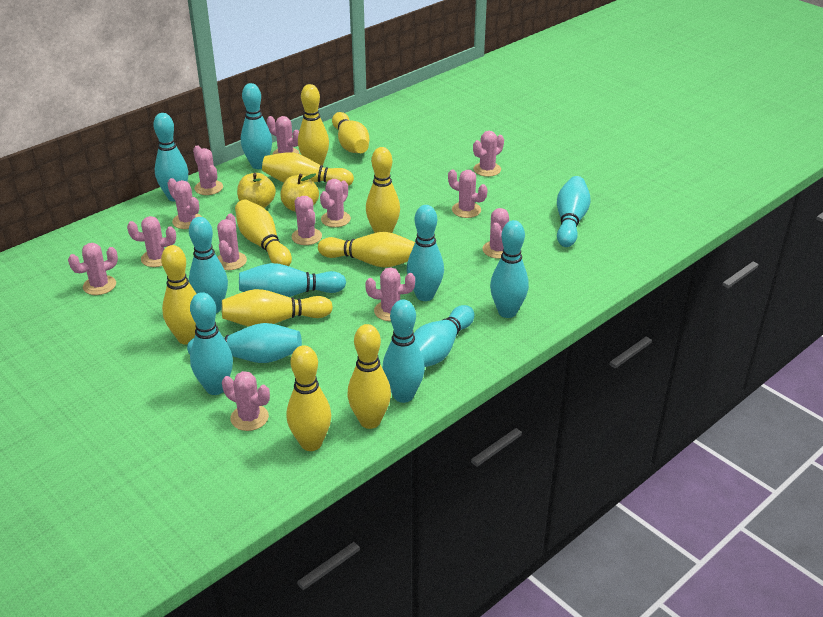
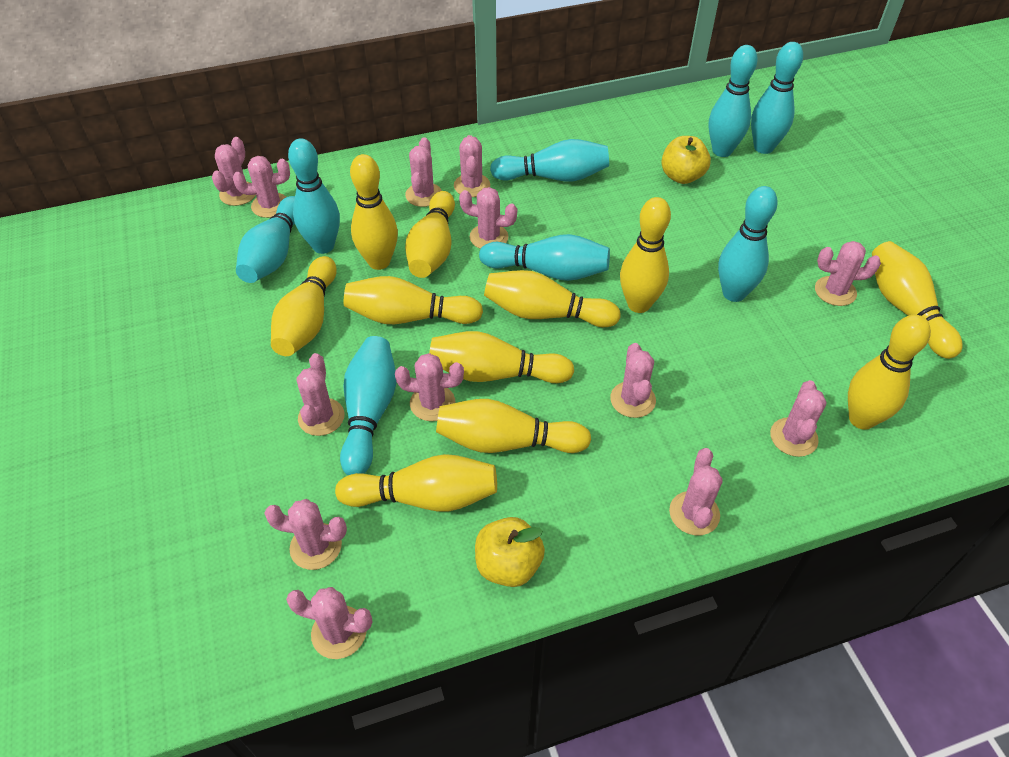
turquoise bowling pin: [153,113,188,202] [187,323,302,363] [189,217,228,313] [190,292,233,395] [239,263,346,297] [241,83,272,169] [382,300,425,403] [407,205,444,301] [414,305,474,367] [490,220,529,318] [557,176,591,247] = 11 -> [236,196,295,283] [288,138,340,254] [340,336,396,475] [479,234,610,281] [490,139,609,182] [709,45,758,157] [718,186,778,302] [751,42,803,154] = 8
yellow bowling pin: [161,245,196,345] [222,289,333,327] [235,199,292,266] [262,152,354,186] [287,345,331,451] [298,84,329,165] [318,232,415,268] [332,112,369,153] [347,324,391,429] [366,147,400,233] = 10 -> [271,256,337,356] [335,454,497,512] [344,276,483,324] [350,154,398,270] [405,191,455,278] [429,331,574,383] [436,399,591,453] [484,270,621,327] [620,197,671,313] [848,315,931,430] [872,241,963,359] = 11

